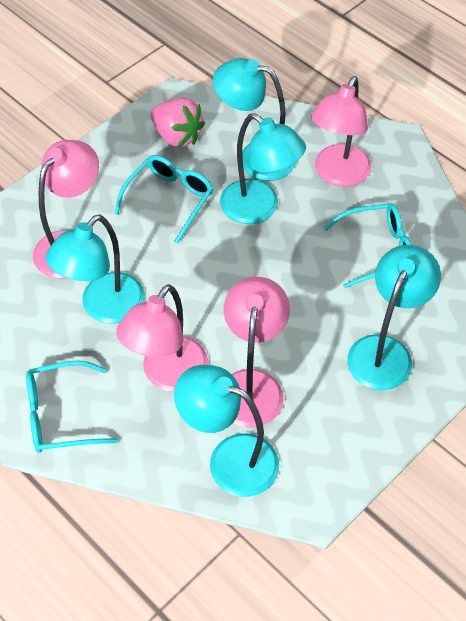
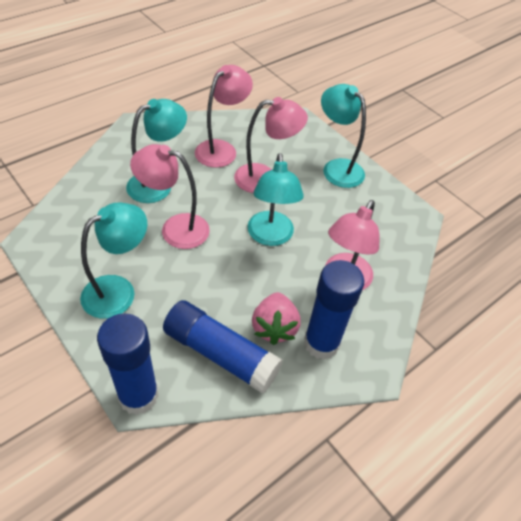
blue glue stick: none = 0 -> [97,313,159,415] [163,300,283,394] [304,260,364,360] = 3
turquoise glasses: [26,361,118,453] [114,155,213,244] [324,203,412,288] = 3 -> none = 0
turquoise lamp: [46,214,145,324] [174,365,279,497] [213,58,296,181] [220,113,306,224] [347,245,441,390] = 5 -> [80,202,147,319] [126,99,187,203] [248,153,304,246] [321,84,366,188] = 4

